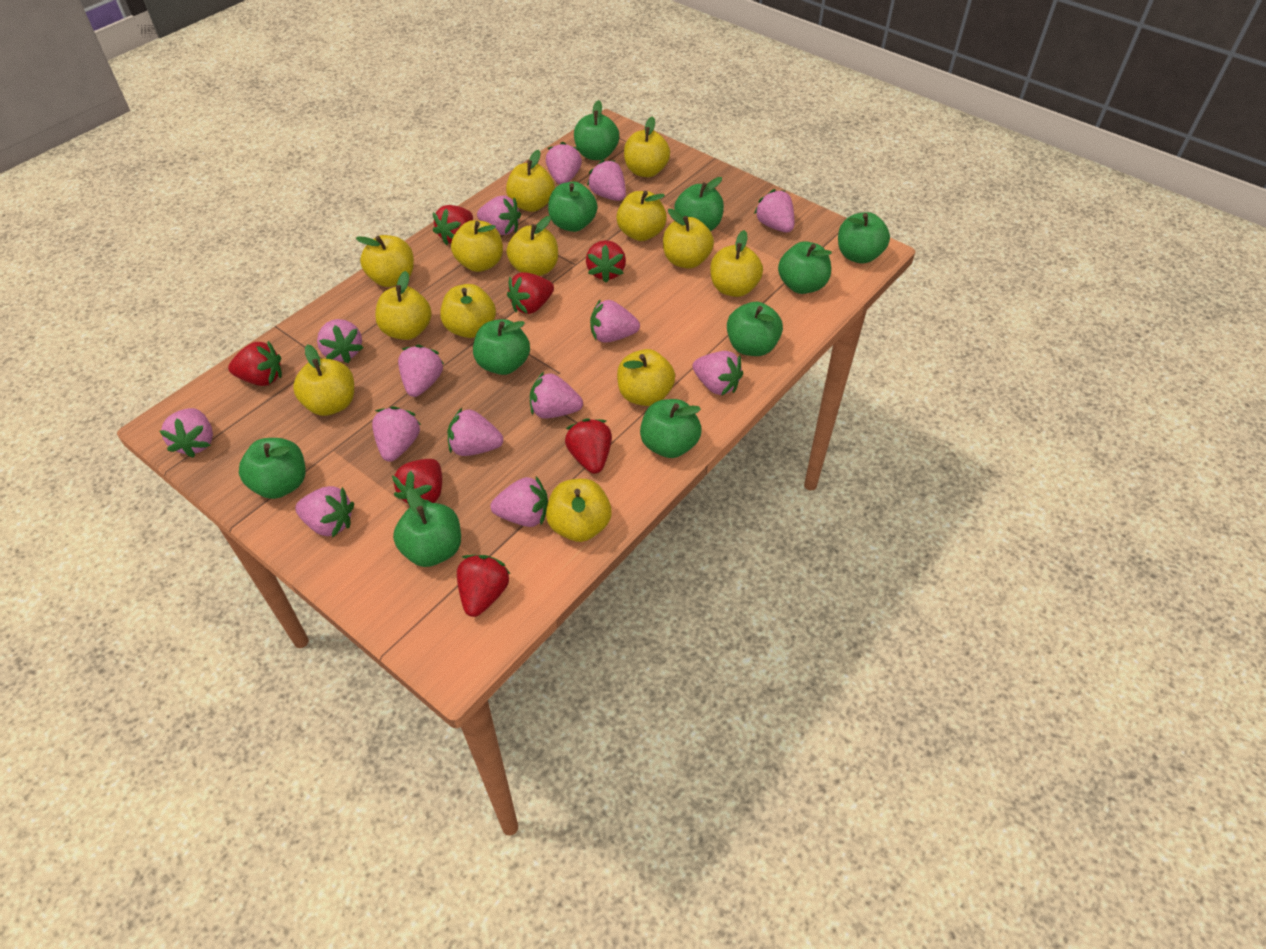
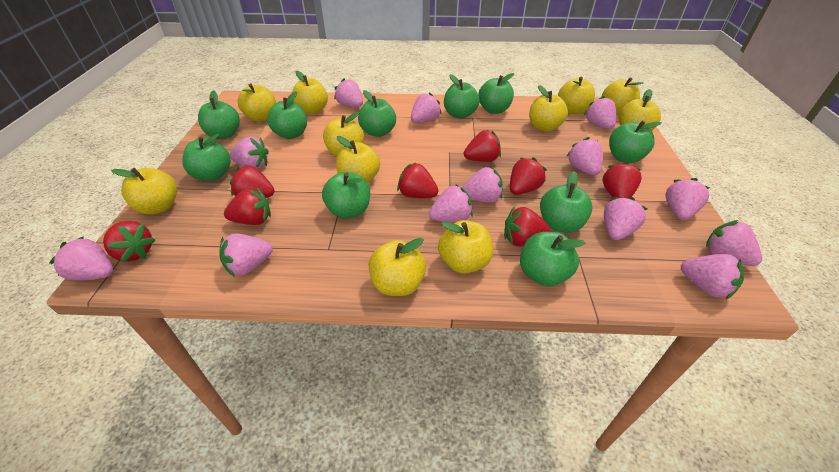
pink strawberry: [160,408,213,458] [295,486,354,538] [317,319,363,363] [372,406,421,462] [398,344,444,397] [448,408,503,456] [477,195,521,235] [490,476,548,527] [530,372,583,418] [546,142,582,185] [587,159,626,201] [590,299,640,343] [692,351,743,396] [754,189,794,233] = 14 -> [50,236,113,281] [220,233,273,277] [230,137,269,169] [334,78,363,107] [411,92,442,123] [429,184,473,222] [462,167,503,203] [566,137,603,175] [584,96,616,129] [604,197,647,240] [665,178,709,220] [681,254,744,299] [706,220,762,266] = 13
red strawberry: [228,341,282,386] [392,459,442,506] [433,205,473,245] [457,555,510,617] [507,272,554,314] [565,418,612,474] [586,240,626,283] = 7 -> [103,221,155,262] [224,187,271,225] [230,165,274,198] [397,163,439,198] [464,130,501,162] [504,206,551,246] [510,157,547,195] [603,162,642,198] = 8
yellow apple: [293,344,354,416] [356,235,414,287] [375,271,432,340] [440,284,496,338] [451,220,503,272] [506,150,555,212] [506,216,558,276] [546,479,612,542] [616,191,667,241] [617,349,675,406] [624,116,670,177] [663,209,714,269] [710,230,763,297] = 13 -> [111,168,177,214] [238,83,276,122] [292,71,328,114] [323,112,364,157] [336,136,380,183] [369,238,426,296] [438,220,493,274] [529,85,568,132] [558,77,595,114] [602,77,644,115] [619,89,661,131] = 11

